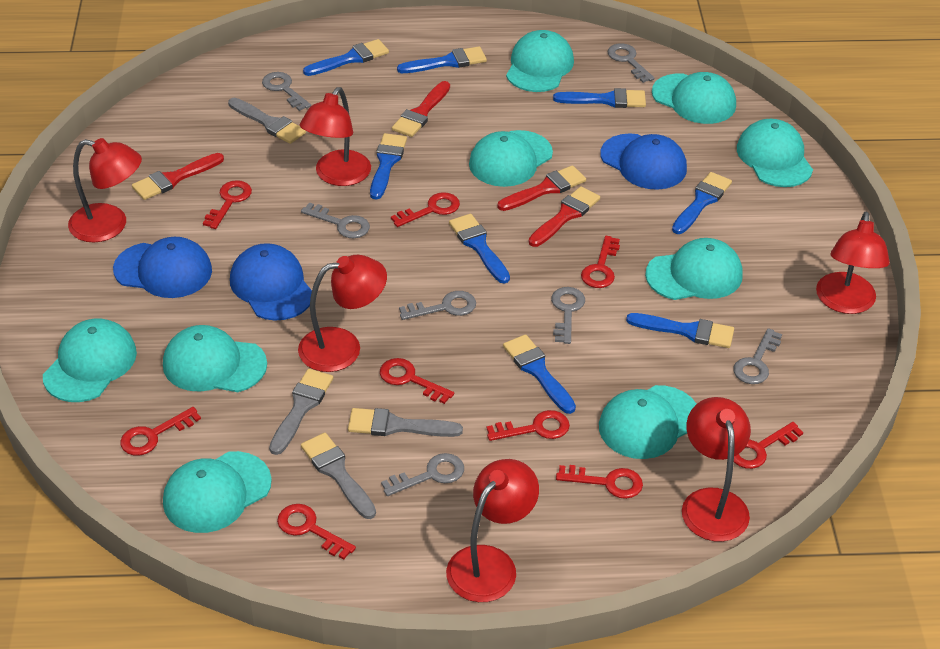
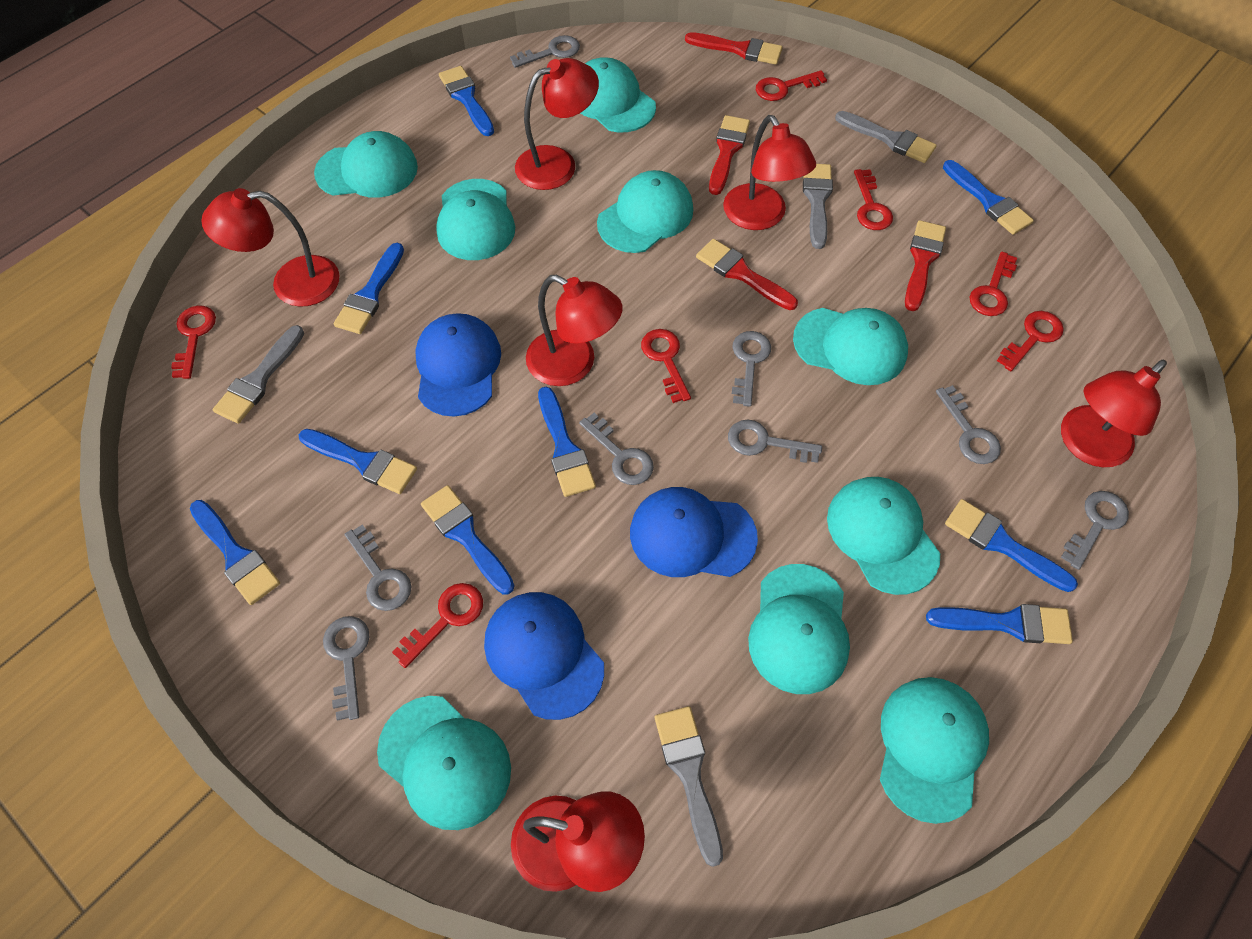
blue brush: [303,39,389,76] [370,133,407,200] [397,46,487,73] [449,214,510,284] [503,334,576,414] [553,88,646,108] [626,313,734,348] [672,172,732,234] = 8 -> [190,500,280,605] [299,429,417,494] [334,243,404,334] [421,485,514,594] [439,66,494,136] [538,387,596,497] [926,604,1073,644] [943,160,1034,235] [945,499,1078,592] = 9
grey key: [262,72,311,111] [301,202,370,238] [381,453,464,496] [399,291,476,320] [551,287,585,344] [608,43,655,83] [733,328,782,384] = 7 -> [323,616,370,721] [345,524,411,611] [510,35,580,68] [579,413,654,485] [728,419,822,463] [732,331,771,407] [936,385,1001,464] [1061,491,1129,570] = 8
red key: [120,407,201,456] [203,180,252,229] [277,504,356,559] [380,358,454,404] [391,192,460,227] [487,410,570,441] [556,465,643,499] [581,236,620,288] [734,422,804,469] = 9 -> [171,305,216,379] [392,583,483,668] [641,329,691,403] [756,70,827,101] [854,169,893,230] [970,251,1017,316] [997,311,1064,371] = 7

